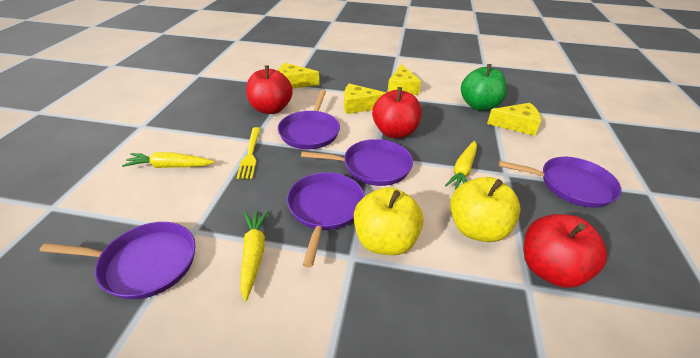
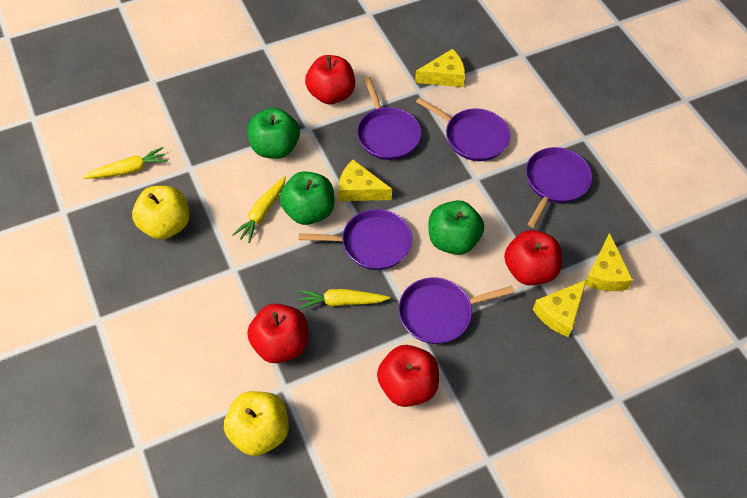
green apple: [461,64,507,111] = 1 -> [248,108,300,159] [279,171,334,225] [429,200,484,255] = 3
red apple: [246,66,293,114] [372,87,422,138] [524,214,607,288] = 3 -> [247,303,308,363] [305,55,355,104] [377,345,439,407] [504,230,562,285] = 4
yellow fork: [237,127,261,179] = 1 -> none = 0

